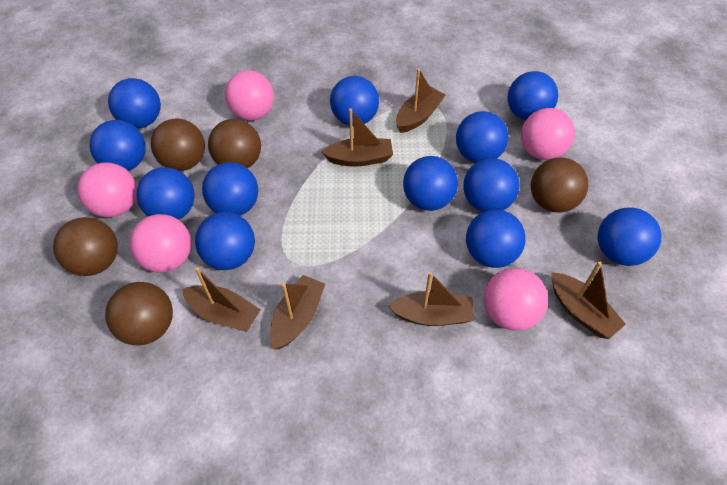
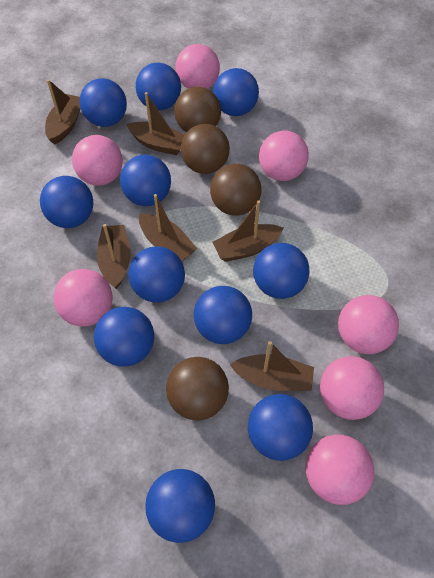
blue ball: [89,120,146,171] [108,78,161,128] [136,167,195,220] [195,212,255,270] [202,162,258,216] [330,76,379,126] [403,156,458,211] [456,111,509,163] [463,158,520,212] [466,209,526,268] [508,71,558,121] [598,207,661,266] = 12 -> [40,176,93,228] [79,78,127,127] [94,307,154,367] [120,155,171,206] [128,246,185,303] [136,63,181,110] [146,469,215,543] [194,286,252,344] [213,68,259,116] [248,394,313,461] [253,243,309,299] = 11
brown ball: [53,217,118,276] [105,282,173,345] [151,118,205,171] [208,119,261,168] [531,157,588,212] = 5 -> [166,357,229,420] [174,87,221,132] [181,124,230,174] [210,164,261,216] = 4
pink ball: [77,162,137,218] [129,214,191,273] [225,71,274,121] [484,268,548,331] [521,108,575,160] = 5 -> [54,269,112,326] [72,135,123,186] [175,44,220,89] [259,131,309,181] [305,434,374,505] [320,356,384,420] [338,295,399,354] = 7

